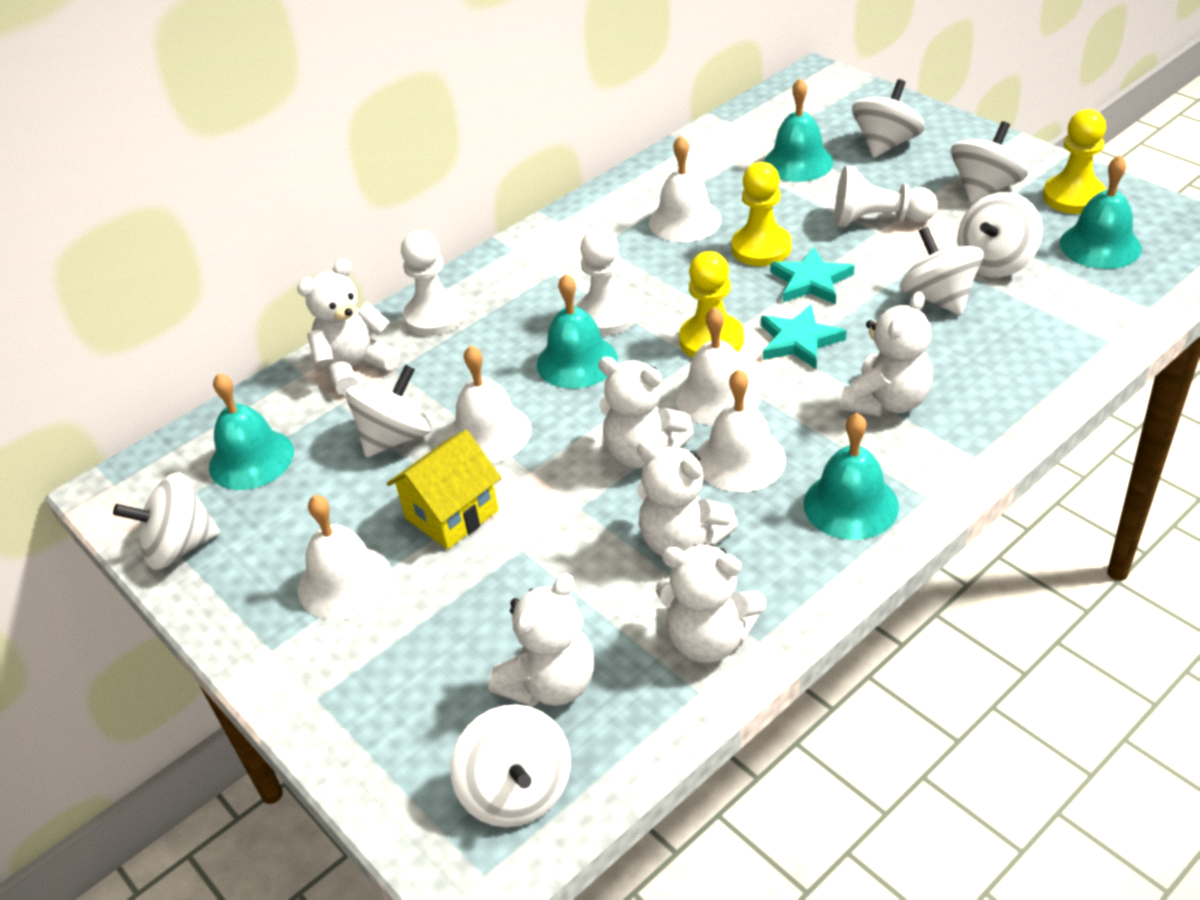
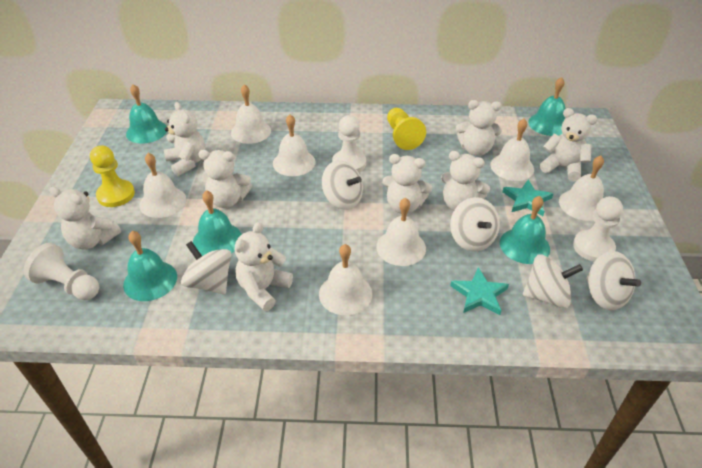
white bell: [298,495,392,620] [446,345,531,463] [649,135,721,242] [675,306,761,425] [697,369,786,492] = 5 -> [139,153,186,218] [231,84,271,144] [273,114,316,176] [319,244,372,315] [376,198,426,266] [491,119,534,181] [559,156,604,221] = 7
white spinning top: [113,472,220,570] [346,365,432,457] [451,704,571,827] [852,79,925,158] [900,227,984,315] [951,121,1028,203] [957,192,1043,278] = 7 -> [181,241,232,295] [322,160,363,210] [450,197,500,252] [523,254,583,308] [586,251,641,310] = 5
white teddy bear: [297,259,400,395] [488,573,594,707] [598,357,694,469] [637,441,738,556] [656,544,766,663] [840,291,932,417] = 6 -> [49,187,121,250] [164,102,205,176] [198,150,252,208] [235,222,293,311] [382,154,433,214] [441,151,490,211] [456,100,502,156] [540,108,597,182] = 8
yellow house: [387,430,501,550] = 1 -> none = 0
yellow pawn: [679,251,744,358] [731,162,792,266] [1043,109,1106,214] = 3 -> [90,145,135,207] [387,108,426,150] = 2

